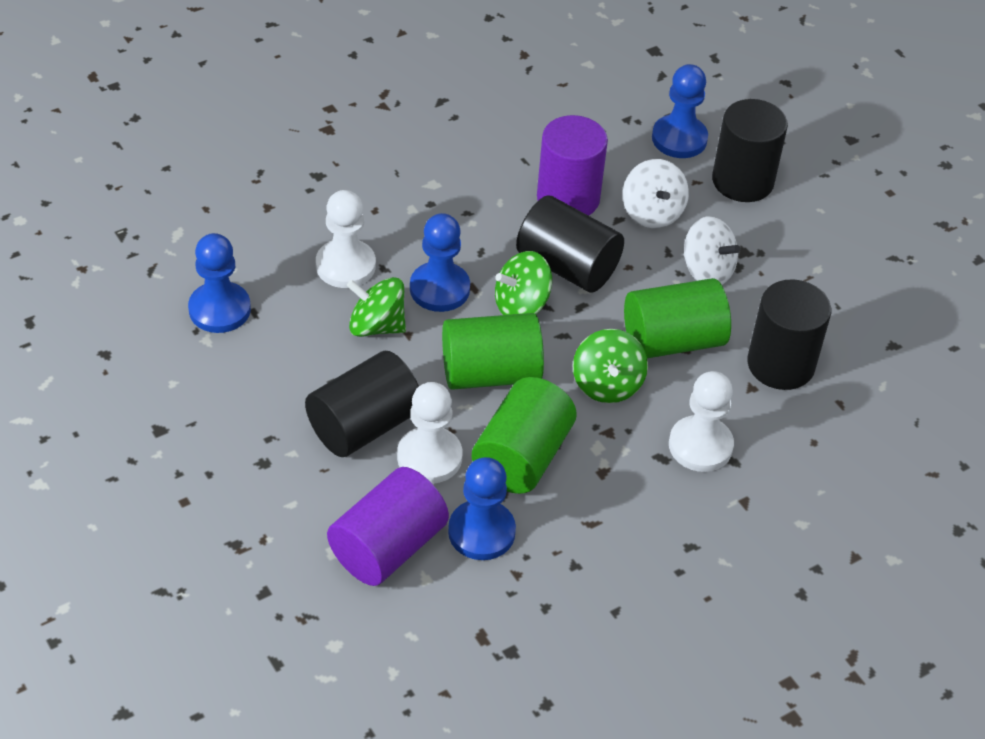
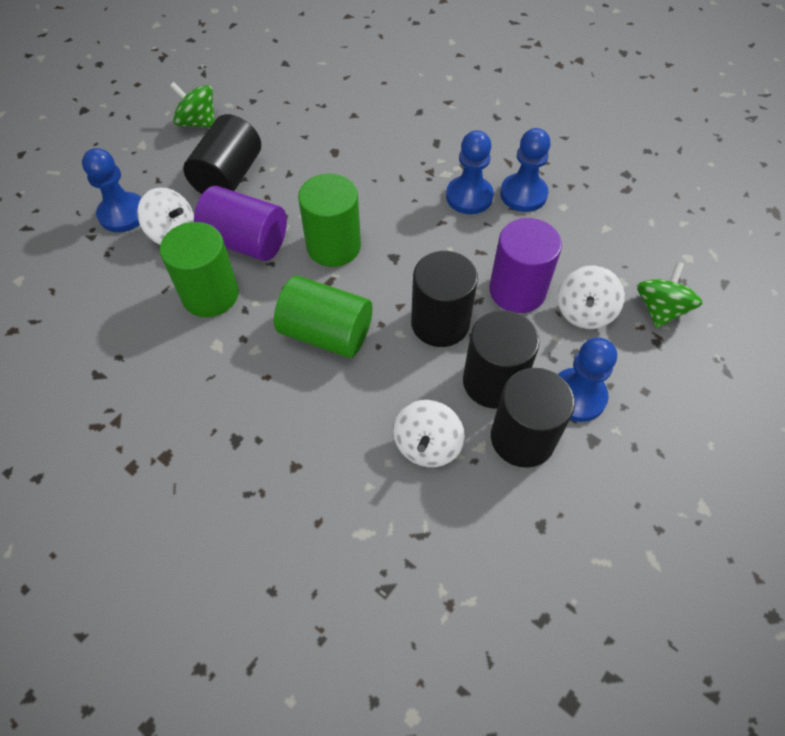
green spinning top: [347,277,406,337] [495,251,552,315] [573,329,648,403] = 3 -> [170,82,215,128] [637,262,703,328] = 2
white pawn: [316,190,376,288] [397,382,463,484] [669,371,734,472] = 3 -> none = 0
white spinning top: [623,159,689,228] [684,216,740,285] = 2 -> [137,187,194,245] [393,400,465,467] [558,265,625,329] = 3

